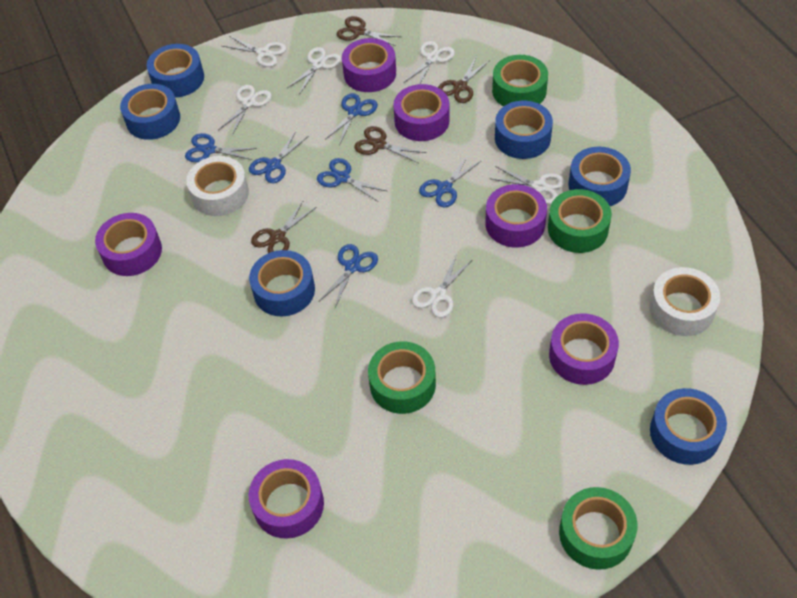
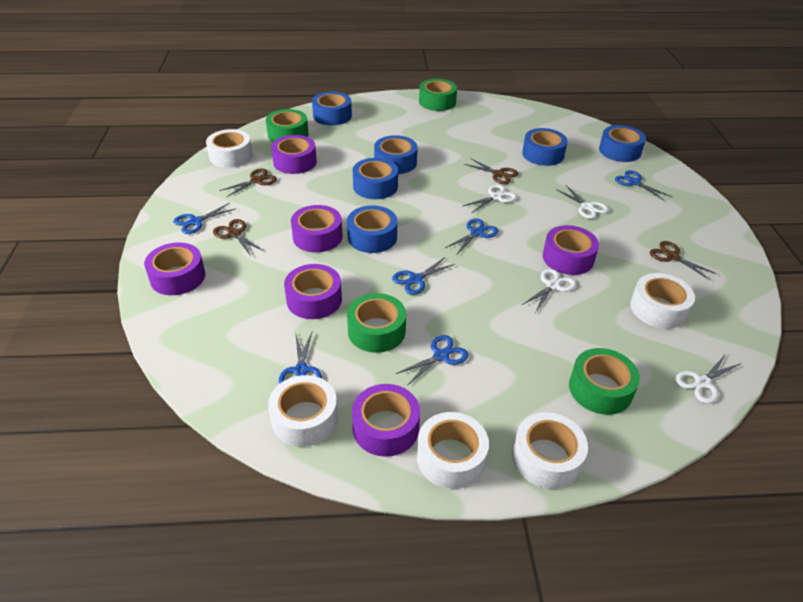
white scissors: [218,85,272,135] [222,36,286,67] [286,47,341,95] [404,41,455,84] [412,254,472,318] [489,166,565,204] = 6 -> [463,185,517,213] [522,269,576,312] [556,185,609,219] [675,355,742,404] = 4
white tape: [186,156,249,216] [649,267,720,336] = 2 -> [206,129,253,168] [268,375,338,447] [417,412,489,489] [512,412,588,489] [630,273,695,329] = 5

